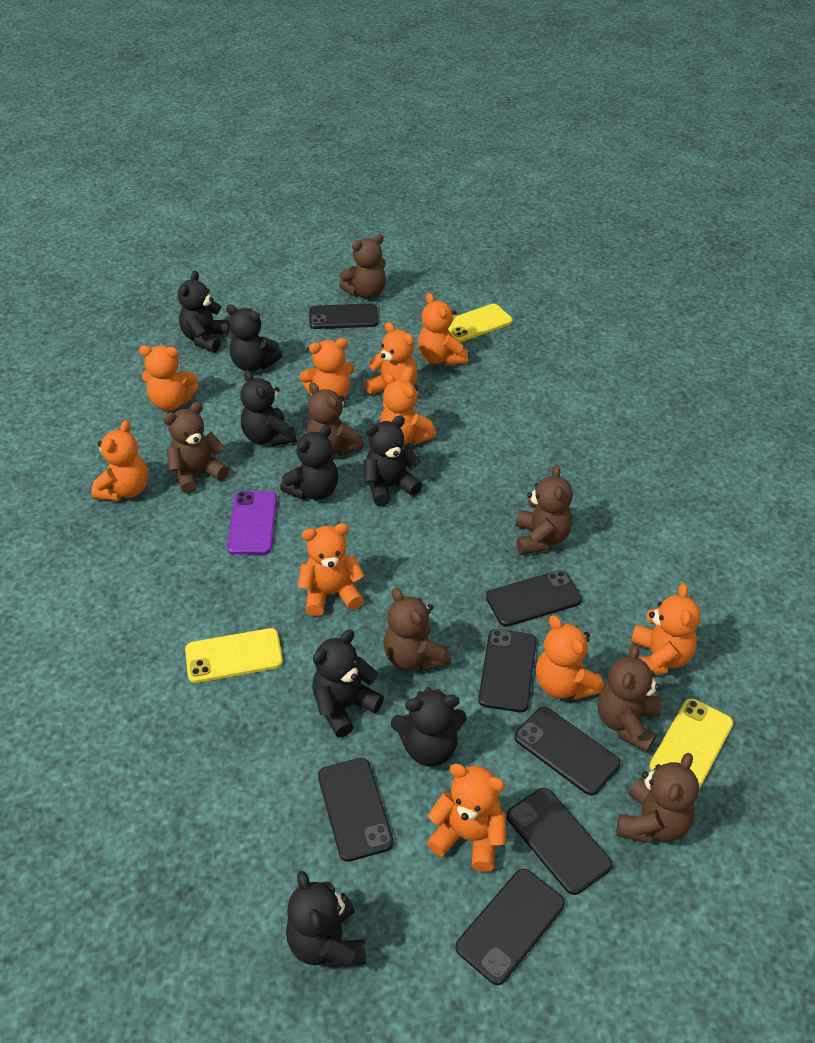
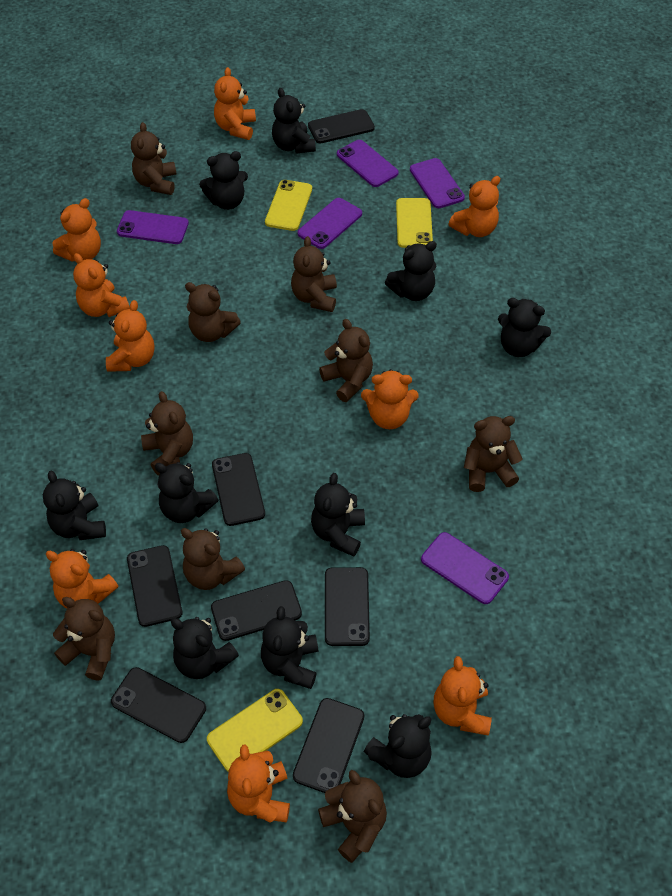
black teddy bear: [178,271,230,352] [226,305,282,372] [240,370,296,446] [280,425,338,500] [286,871,366,968] [312,630,384,738] [364,416,422,507] [391,687,466,767] = 8 -> [43,471,106,540] [155,462,218,523] [171,617,239,679] [199,151,248,210] [261,606,318,689] [272,88,316,154] [311,473,365,556] [364,714,432,778] [385,241,437,301] [498,298,551,357] = 10
brown teddy bear: [163,402,229,494] [307,383,364,456] [339,234,386,299] [383,588,451,672] [516,465,573,555] [598,645,662,752] [616,753,699,843] = 7 -> [53,597,115,681] [131,122,176,195] [141,391,193,476] [181,528,245,590] [185,282,241,342] [291,236,337,312] [318,770,387,863] [319,319,373,402] [464,416,522,492] = 9
orange teddy bear: [91,420,148,501] [139,345,199,411] [298,523,365,616] [300,338,355,399] [364,322,418,394] [380,373,436,445] [418,293,468,366] [427,764,506,872] [536,615,604,700] [631,583,700,675] = 10 -> [46,549,118,608] [52,198,101,262] [73,253,130,317] [106,300,154,372] [214,67,256,140] [227,744,290,822] [361,369,418,429] [434,656,492,736] [448,176,500,237] = 9
purple phone: [227,491,277,555] = 1 -> [117,210,189,244] [298,198,362,249] [337,140,398,187] [410,158,465,208] [421,532,509,604] = 5

